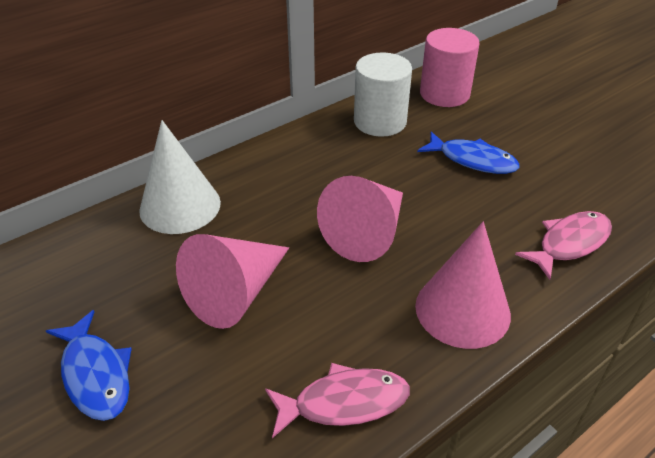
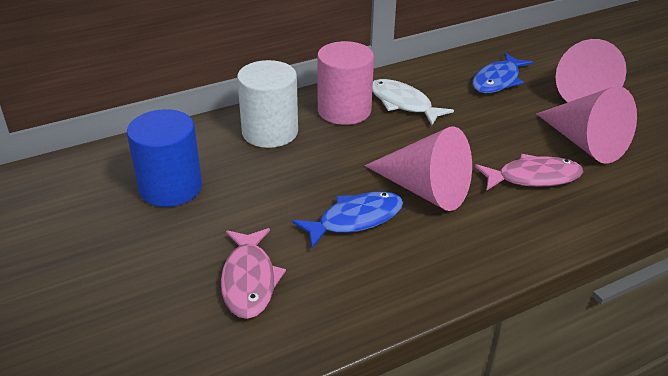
blue cylinder: none = 0 -> [127,109,202,207] = 1
white cone: [139,120,221,234] = 1 -> none = 0
white fish: none = 0 -> [372,79,454,125] = 1

